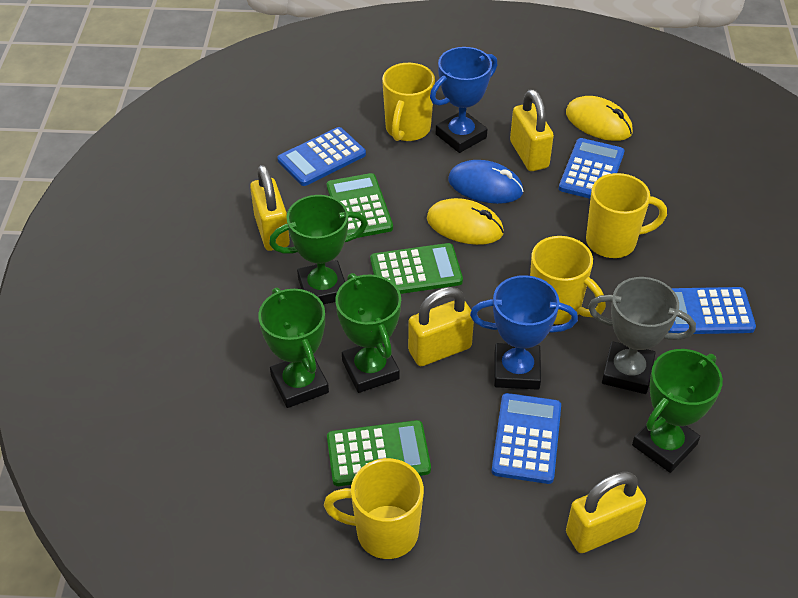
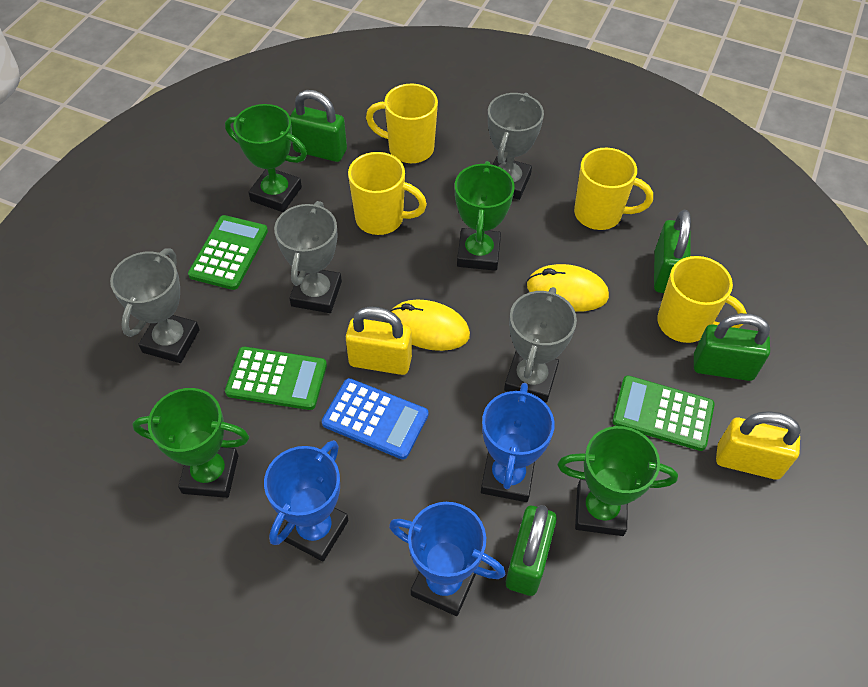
blue calculator: [277,127,366,186] [492,393,561,484] [559,138,625,199] [668,287,756,334] = 4 -> [322,378,429,459] = 1
blue mouse: [448,160,524,204] = 1 -> none = 0
blue trophy: [430,47,497,153] [470,275,578,390] = 2 -> [264,440,348,561] [389,502,505,616] [481,383,555,502] = 3
green padlock: none = 0 -> [290,90,347,162] [506,505,557,596] [654,210,691,293] [694,313,770,381] = 4
grey trophy: [588,277,696,394] = 1 -> [110,248,200,363] [274,201,342,313] [488,93,544,200] [504,287,577,403] = 4
yellow padlock: [250,165,290,251] [408,287,474,366] [510,89,554,171] [566,472,646,553] = 4 -> [346,307,412,375] [716,411,801,480] = 2

